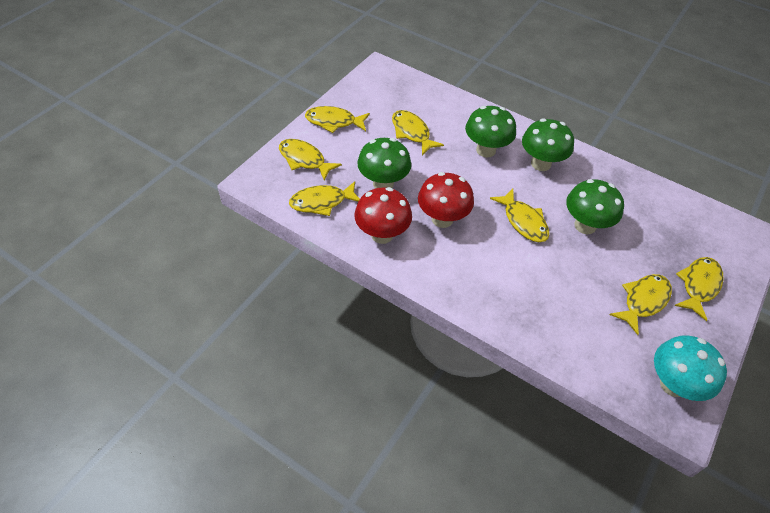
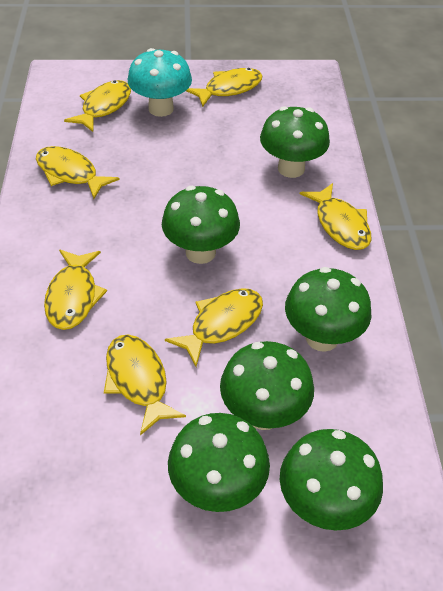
green mushroom: [357,138,411,189] [465,106,516,158] [522,119,574,171] [566,179,624,234] = 4 -> [162,186,240,264] [168,413,270,512] [220,341,314,430] [260,106,330,178] [280,429,383,530] [285,267,371,352] = 6
red mushroom: [354,187,412,244] [418,172,474,228] = 2 -> none = 0

